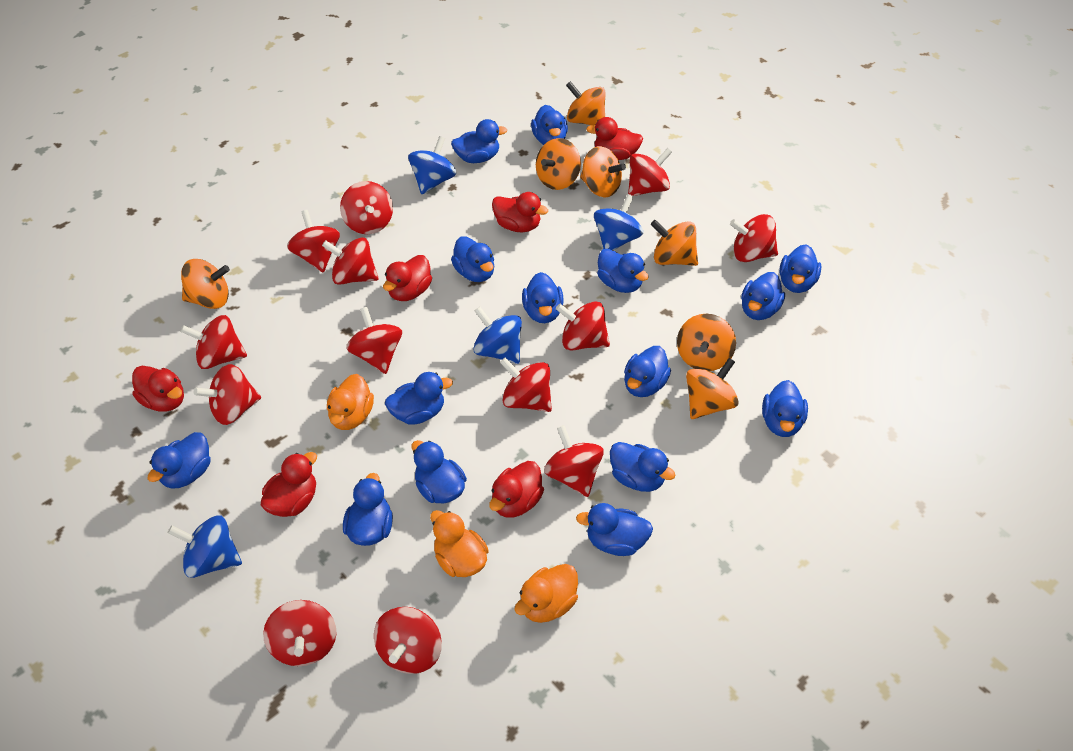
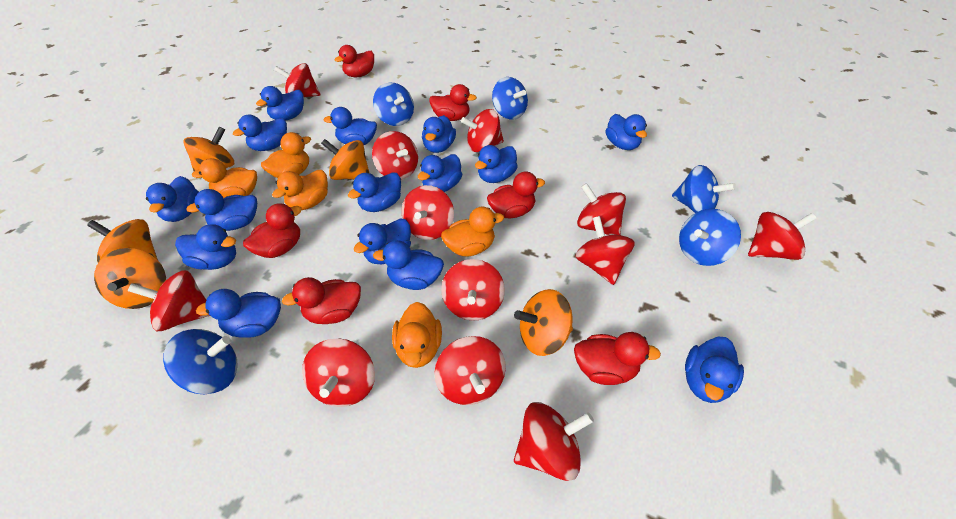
blue spinning top: [168,515,242,578] [408,136,456,194] [473,307,522,364] [594,194,643,250] = 4 -> [163,329,238,394] [373,83,414,126] [492,77,528,120] [672,165,736,213] [679,209,741,266] = 5
orange duck: [327,374,374,430] [430,510,489,577] [514,564,578,623] = 3 -> [192,158,257,198] [261,132,311,178] [272,170,328,210] [392,302,442,368] [441,206,504,257] = 5
orange spinning top: [181,259,230,309] [536,138,581,190] [566,81,605,125] [580,146,626,197] [651,220,698,266] [677,314,736,371] [686,358,739,419] = 7 -> [87,219,158,263] [94,248,166,309] [183,127,234,171] [321,139,370,180] [514,289,573,356] = 5
red spinning top: [180,315,247,369] [194,364,261,425] [263,600,336,666] [287,210,340,272] [322,237,378,285] [340,181,393,234] [346,307,402,374] [374,607,442,674] [500,357,552,412] [544,425,604,497] [556,301,610,351] [628,148,672,196] [730,214,778,262] = 13 -> [128,270,210,331] [274,63,321,97] [302,338,375,407] [372,131,418,180] [402,185,454,240] [434,336,506,405] [441,259,505,321] [461,109,504,152] [514,402,594,481] [575,216,635,285] [577,183,626,235] [748,212,817,260] = 12

